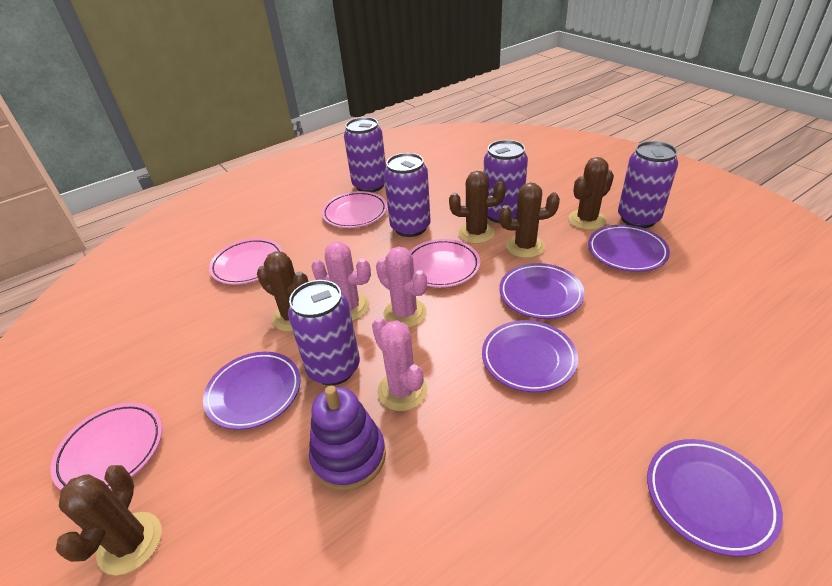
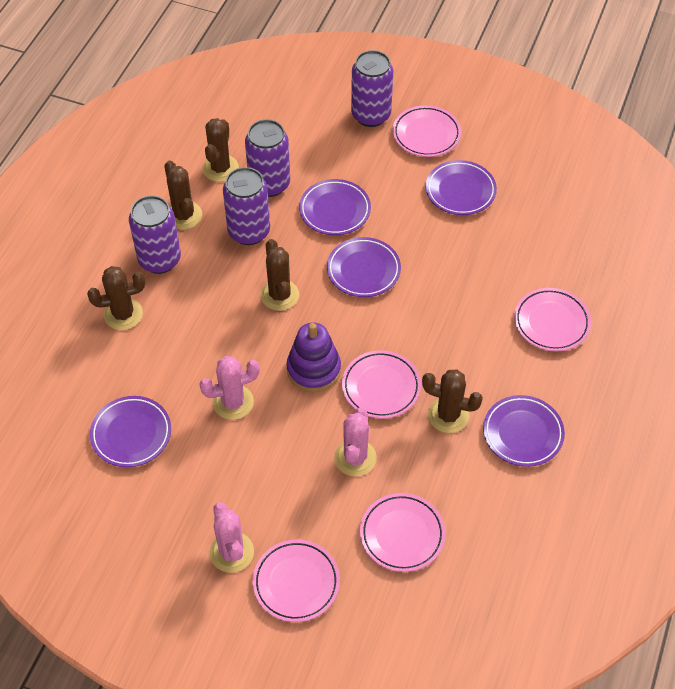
pink plate: [51,403,162,490] [209,238,283,285] [322,191,387,228] [409,239,480,288] = 4 -> [253,540,340,622] [342,350,421,419] [360,493,445,572] [393,105,461,157] [514,288,591,351] = 5
purple can: [288,280,360,386] [344,117,386,192] [384,153,431,237] [484,140,528,223] [618,141,678,228] = 5 -> [129,195,181,274] [223,167,270,245] [245,119,290,197] [351,50,393,127] = 4

